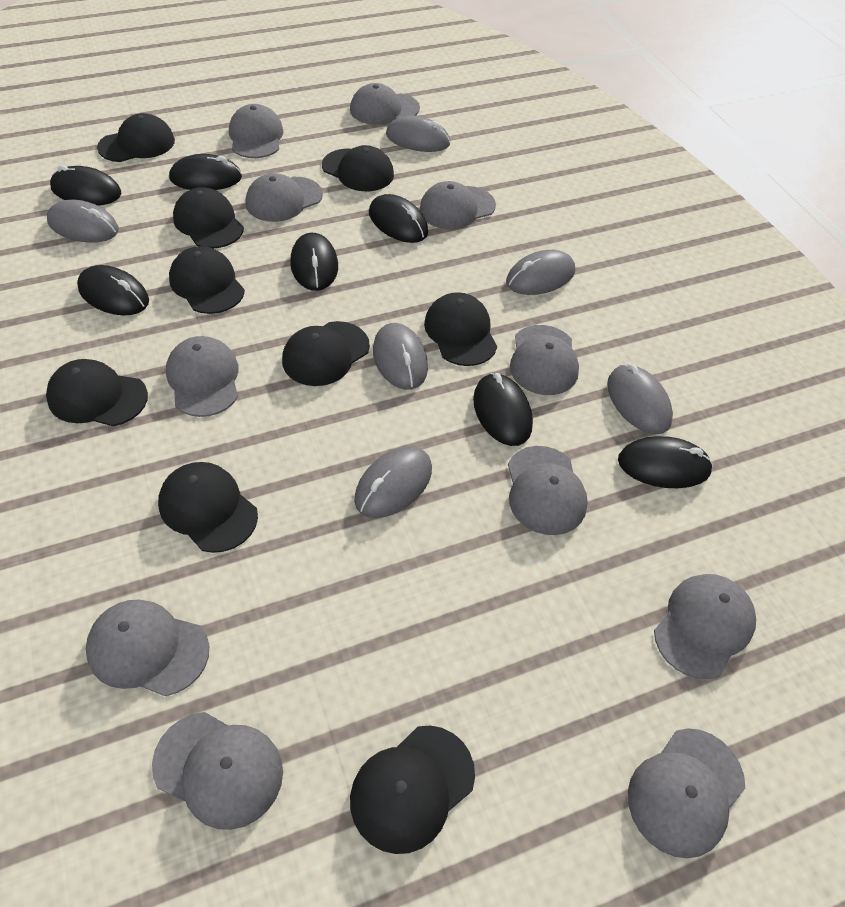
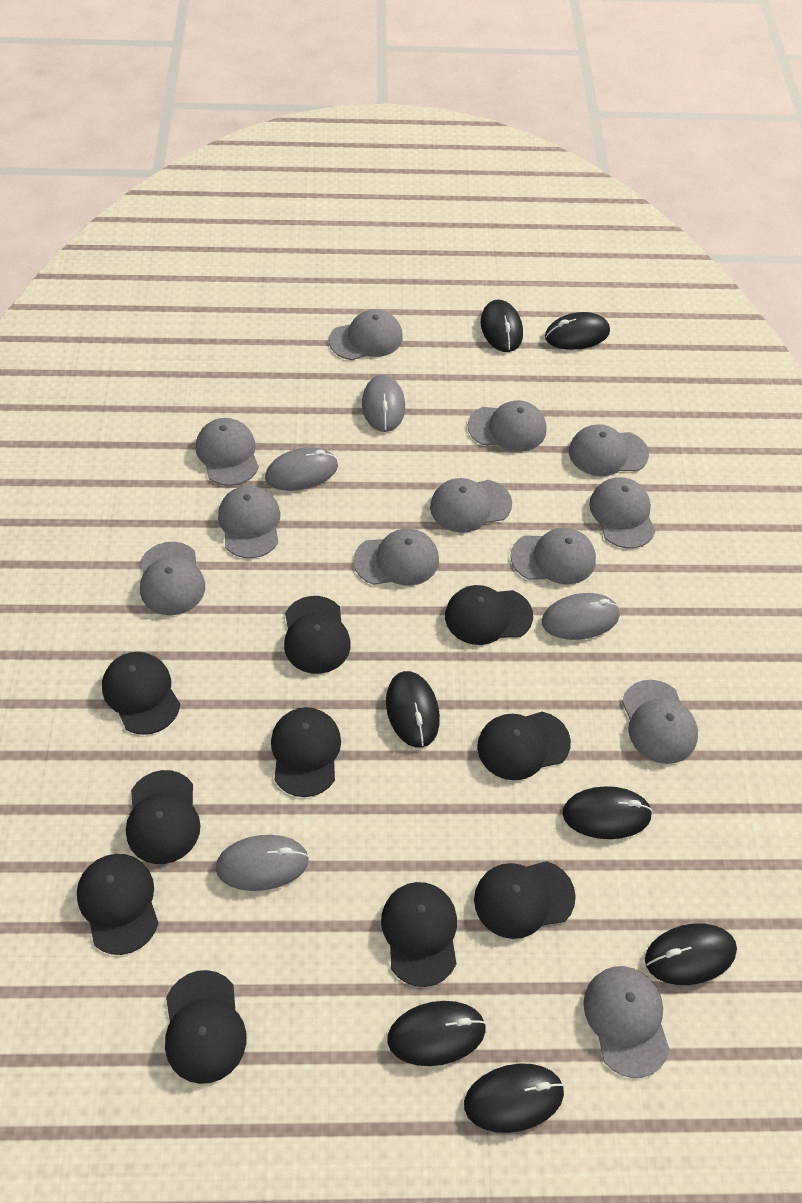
black cap: [46,359,148,426] [97,113,175,162] [158,462,258,553] [169,246,245,314] [173,187,244,248] [282,321,370,386] [322,145,394,191] [350,726,475,854] [424,292,497,366] = 9 -> [77,854,159,955] [102,652,180,735] [126,770,201,864] [165,970,246,1084] [271,707,341,797] [284,596,351,674] [381,882,457,987] [445,585,533,645] [474,861,576,939] [477,712,571,780] = 10
grey cap: [86,600,209,696] [152,712,283,830] [166,336,239,417] [229,104,284,158] [246,173,323,222] [350,83,420,125] [419,181,496,229] [508,446,588,535] [510,325,579,395] [628,728,745,858] [654,574,756,679] = 11 -> [140,542,205,615] [196,418,259,486] [218,486,280,558] [329,309,403,360] [354,529,439,585] [430,478,512,533] [467,400,547,451] [511,528,596,585] [569,424,649,476] [583,966,670,1078] [589,477,655,548] [622,680,698,764] = 12
grey mouse: [47,200,119,243] [354,446,432,518] [373,323,428,390] [386,115,450,152] [506,250,575,295] [607,364,673,434] = 6 -> [216,835,309,891] [265,447,338,491] [362,374,405,432] [542,593,620,640] = 4

